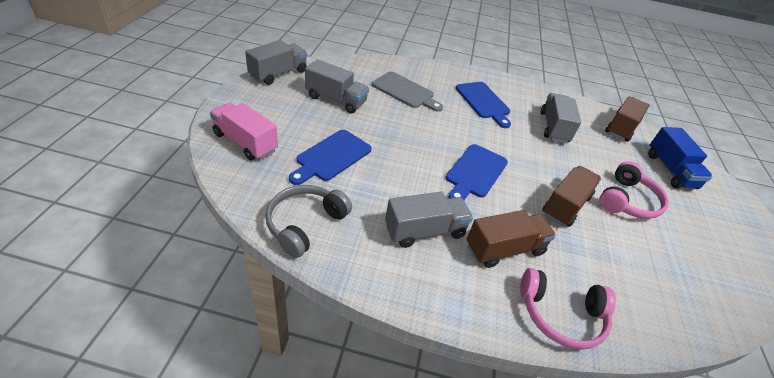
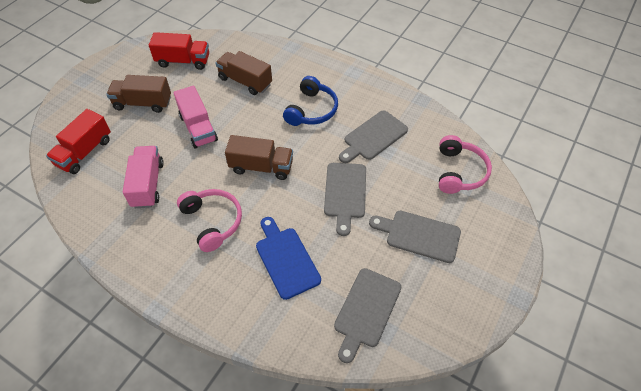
blue cutting board: [289,130,372,185] [446,144,508,200] [456,82,511,128] = 3 -> [256,217,321,300] = 1
blue headphones: none = 0 -> [283,76,338,126] = 1
blue truck: [648,127,712,189] = 1 -> none = 0
grey cutting board: [372,71,443,112] = 1 -> [324,163,366,236] [334,268,401,363] [339,111,408,163] [369,211,461,263] = 4
grey headphones: [265,185,352,258] = 1 -> none = 0
grey truck: [245,40,307,85] [305,59,369,114] [385,192,473,248] [541,93,581,143] = 4 -> none = 0
pink truck: [210,102,278,161] = 1 -> [123,146,164,208] [173,86,218,149] = 2
red truck: none = 0 -> [46,109,111,174] [149,32,209,70] = 2

